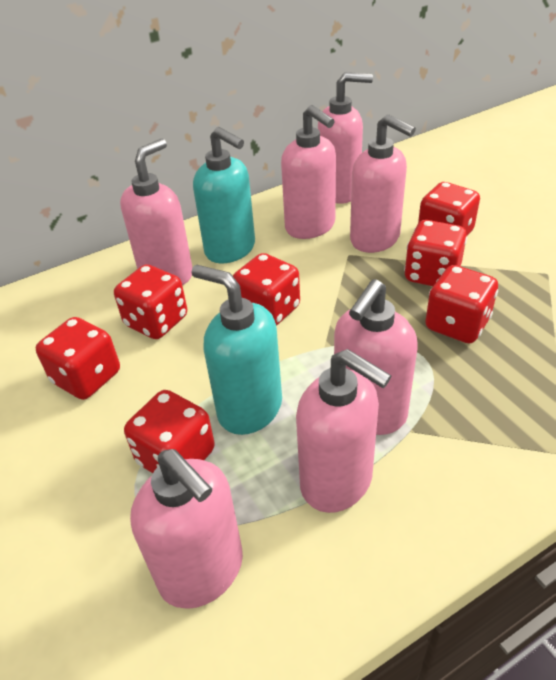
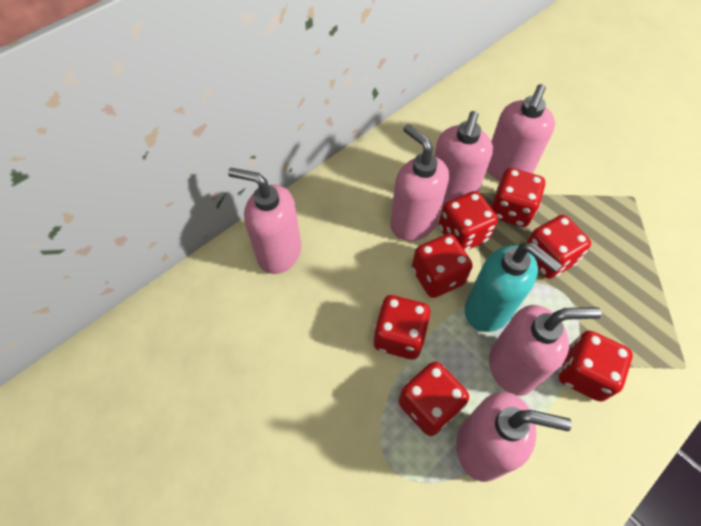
pink soap dispenser: [120,138,193,285] [130,449,243,609] [281,105,336,239] [296,349,391,513] [318,72,373,204] [334,279,418,435] [350,114,416,253] = 7 -> [228,168,301,274] [390,124,449,241] [434,111,493,205] [456,392,572,482] [487,84,555,181] [489,305,602,396] = 6
turquoise soap dispenser: [191,265,282,435] [193,127,255,263] = 2 -> [465,243,562,332] = 1

